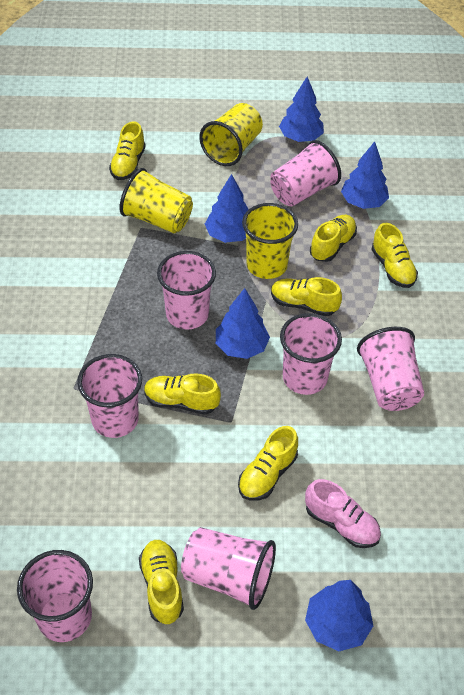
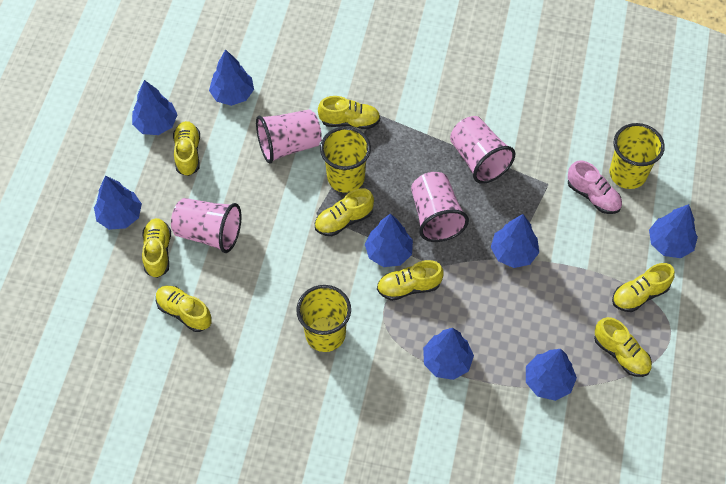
blue tree: [205,174,249,243] [216,288,270,359] [279,76,324,142] [305,580,373,651] [341,141,389,209] = 5 -> [94,175,142,230] [132,80,178,135] [209,49,254,106] [365,213,413,267] [423,328,474,380] [491,214,539,268] [526,349,577,401] [649,204,698,258] = 8
pink cup: [17,550,93,642] [77,354,142,438] [157,251,216,329] [181,527,276,610] [270,140,341,206] [280,313,342,395] [357,327,424,411] = 7 -> [171,198,241,253] [256,109,322,164] [411,172,469,242] [450,116,515,184] = 4
yellow shoe: [109,122,146,180] [139,540,184,624] [144,373,221,415] [238,426,298,500] [271,277,342,316] [310,215,357,262] [371,223,418,288] = 7 -> [142,218,171,278] [156,286,212,332] [173,121,200,176] [315,188,374,236] [318,96,380,129] [377,260,444,301] [594,317,652,377] [612,263,675,312] = 8

